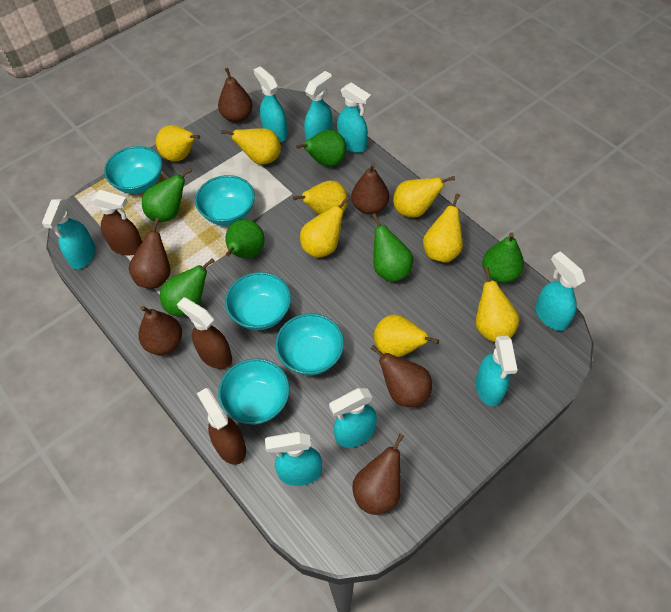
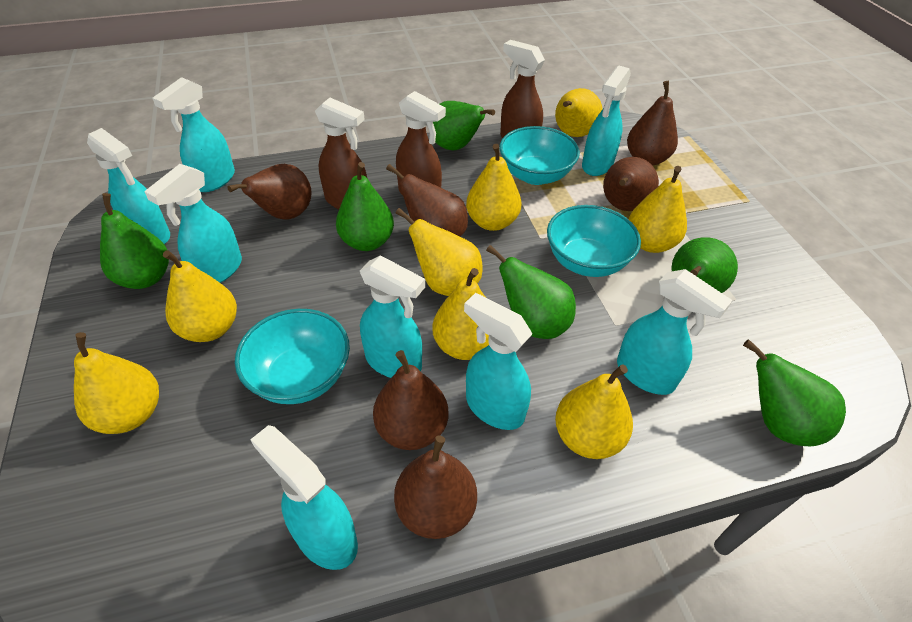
turquoise bowl: [104,146,162,194] [195,175,255,225] [218,358,290,425] [225,272,291,330] [275,313,344,375] = 5 -> [235,309,350,404] [500,126,580,185] [547,205,641,277] = 3

